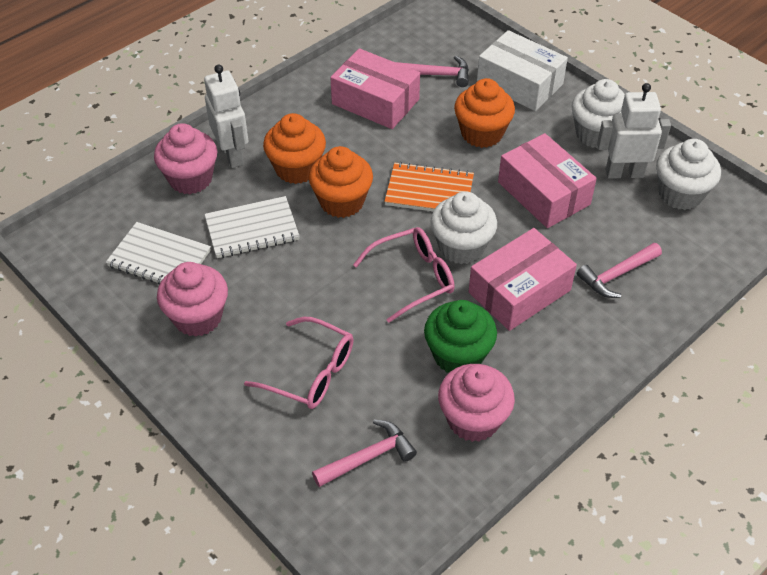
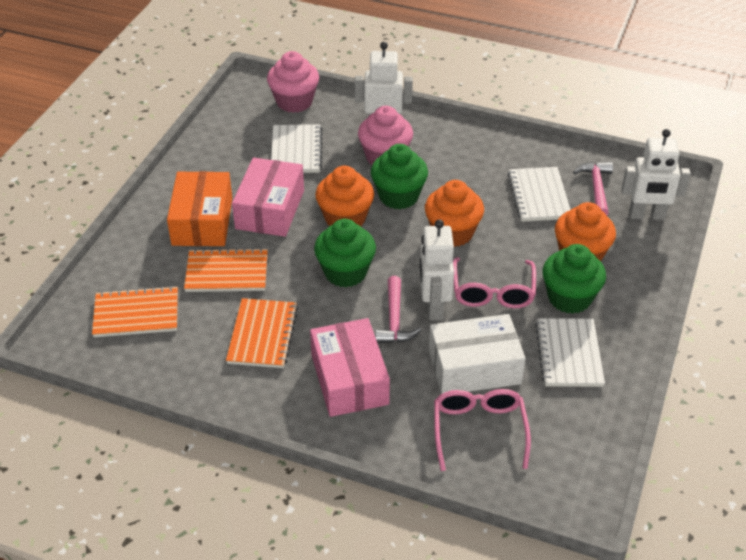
green cupcake: [424,300,497,373] = 1 -> [314,219,376,287] [371,144,428,209] [543,244,606,314] = 3
orange box: none = 0 -> [167,171,232,246] = 1
orange notebook: [384,162,474,211] = 1 -> [92,286,178,337] [184,248,268,292] [226,298,298,368] = 3
pink box: [330,48,420,129] [469,228,577,331] [498,133,597,228] = 3 -> [232,158,304,237] [310,318,390,417] = 2
pink cupcake: [154,123,217,194] [157,262,228,337] [438,364,515,442] = 3 -> [267,51,319,113] [358,106,413,165] = 2
pink hammer: [312,420,417,487] [395,56,469,87] [577,243,662,298] = 3 -> [375,276,421,343] [573,162,613,215] = 2
white cupcake: [430,191,497,264] [572,79,625,149] [656,139,721,210] = 3 -> none = 0
white notebook: [106,222,211,284] [204,196,300,258] = 2 -> [271,124,322,173] [508,167,571,222] [535,318,605,387] = 3
white robot: [204,64,249,168] [597,83,671,179] = 2 -> [355,42,413,118] [419,219,454,320] [621,129,691,220] = 3

